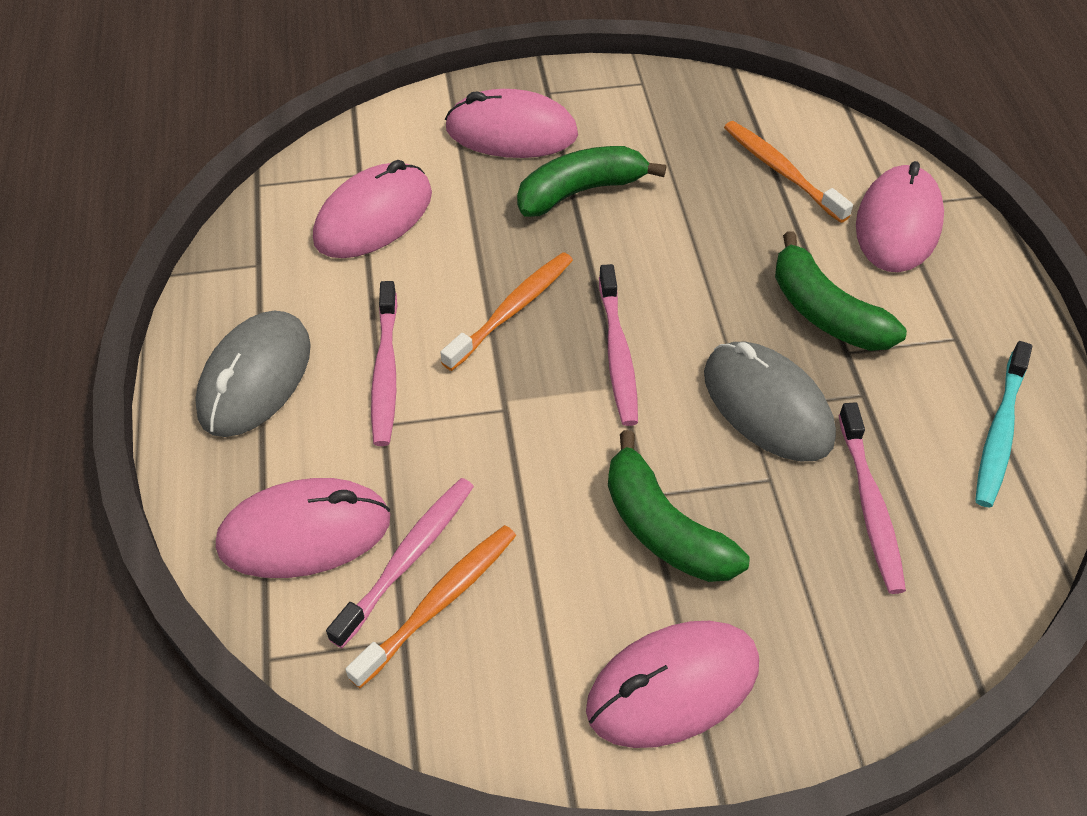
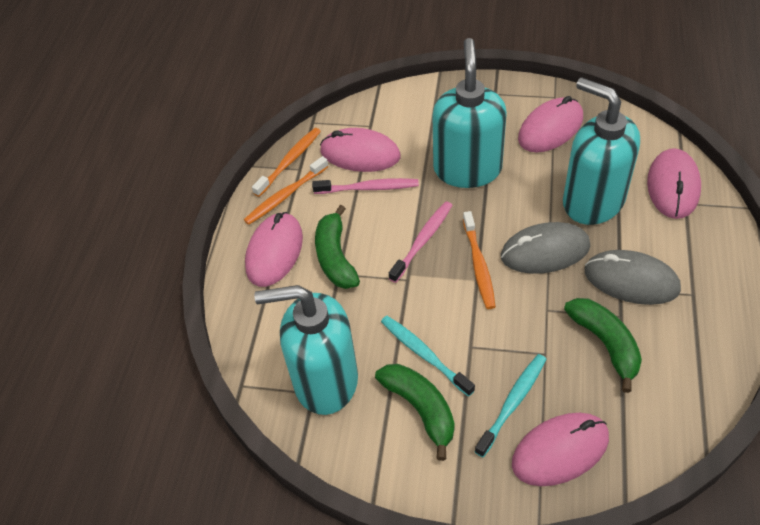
pink toothbrush: [326,478,474,648] [371,281,397,446] [599,264,638,426] [839,403,906,594] = 4 -> [312,178,419,194] [389,201,452,283] = 2
turquoise soap dispenser: none = 0 -> [254,285,358,415] [432,38,507,188] [563,77,640,225] = 3
turquoise toothbrush: [975,341,1032,507] = 1 -> [381,316,475,397] [475,354,546,457] = 2

